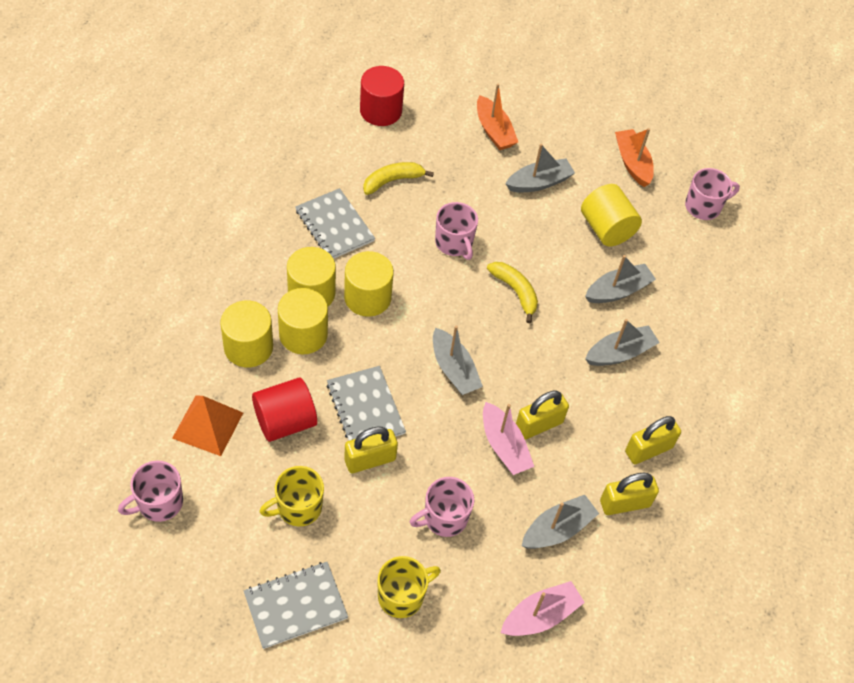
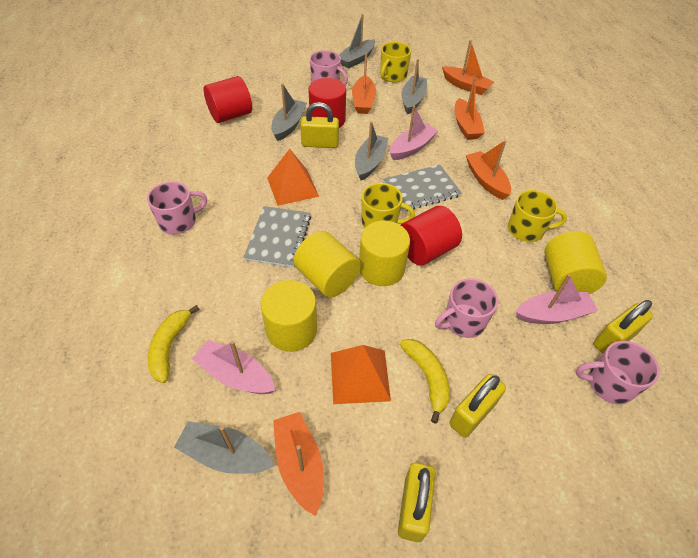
grey notebook: [244,562,348,649] [295,188,375,259] [327,366,406,441] = 3 -> [243,206,311,268] [383,165,462,212] = 2
orange boat: [477,84,518,150] [615,128,654,187] = 2 -> [273,412,324,516] [352,53,376,114] [442,40,494,95] [454,78,485,140] [466,140,511,200] = 5
orange pyramid: [172,395,243,456] = 1 -> [267,149,319,206] [331,345,391,404] = 2
pink boat: [483,402,534,475] [501,581,585,636] = 2 -> [192,340,275,394] [390,105,438,160] [516,274,598,324] = 3
red cylinder: [252,377,317,442] [360,66,404,126] = 2 -> [203,76,252,123] [309,78,346,128] [401,206,462,266] = 3
yellow cylinder: [220,301,273,367] [278,288,328,354] [287,247,336,306] [344,251,394,317] [581,184,642,246] = 5 -> [261,280,317,352] [294,231,361,298] [359,220,410,286] [544,231,607,294] = 4
yellow mug: [259,466,324,527] [378,556,441,618] = 2 -> [362,183,415,228] [380,42,411,83] [508,190,567,242] = 3

